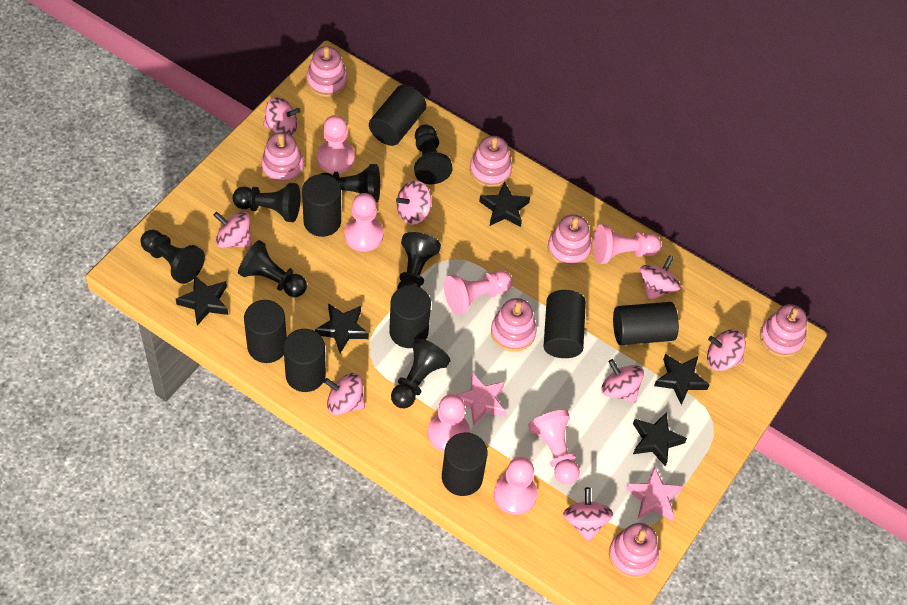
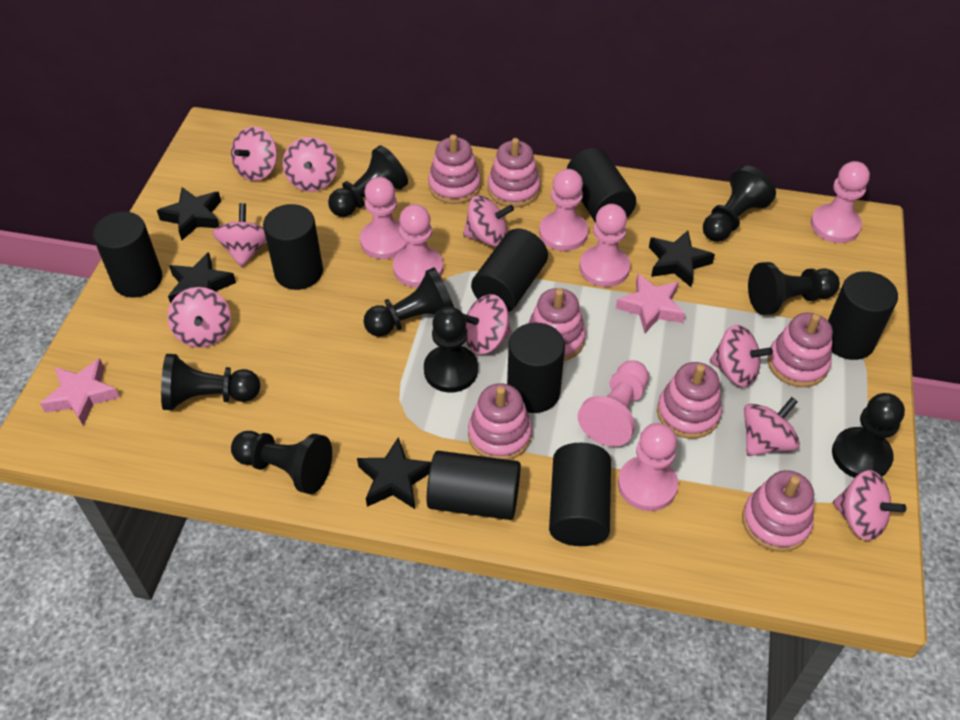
black pawn: [140,230,205,284] [232,183,300,222] [238,240,307,297] [321,164,380,203] [391,338,451,408] [397,232,441,290] [414,124,453,184] = 7 -> [161,354,260,410] [231,431,332,494] [328,145,408,217] [363,267,454,337] [424,307,478,393] [703,166,776,242] [748,262,840,315] [832,393,905,478] = 8
black star: [176,275,228,325] [315,303,369,353] [479,182,530,227] [633,412,687,466] [654,354,710,405] = 5 -> [157,187,221,240] [168,252,236,304] [357,437,431,509] [649,230,715,287] = 4
pink spinning top: [213,212,252,248] [263,97,300,136] [324,373,365,415] [396,180,431,225] [563,487,613,542] [601,359,644,403] [640,255,681,301] [707,329,746,371] = 8 -> [167,287,231,348] [213,203,267,267] [231,127,277,181] [283,137,337,192] [463,195,514,247] [464,294,512,354] [710,325,773,387] [744,397,800,456] [833,470,906,541] = 9

